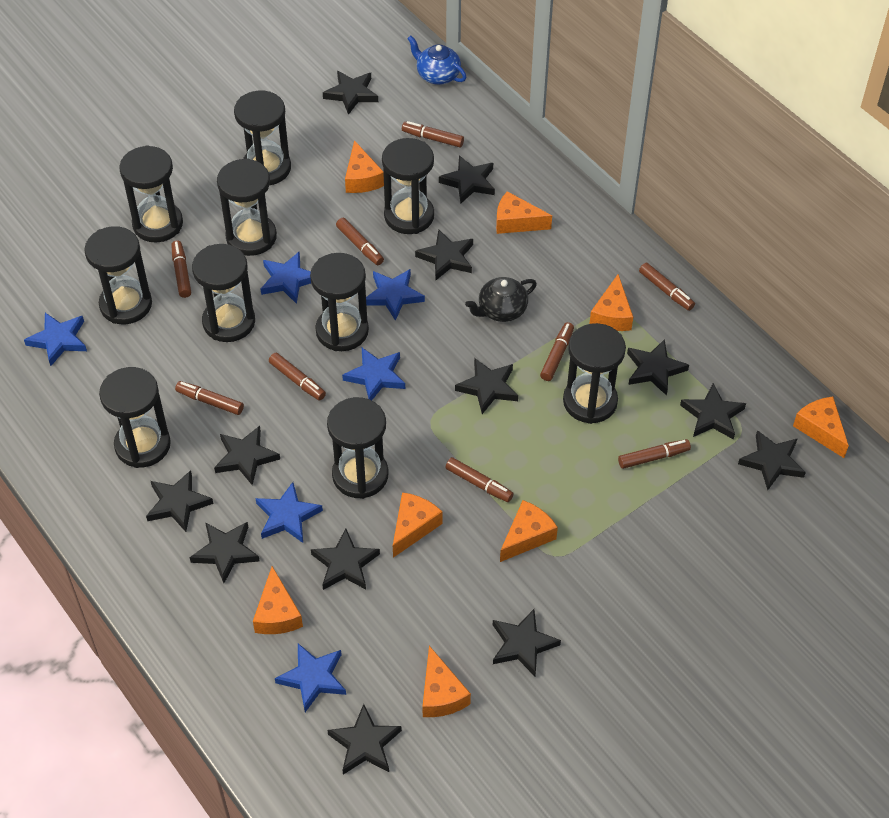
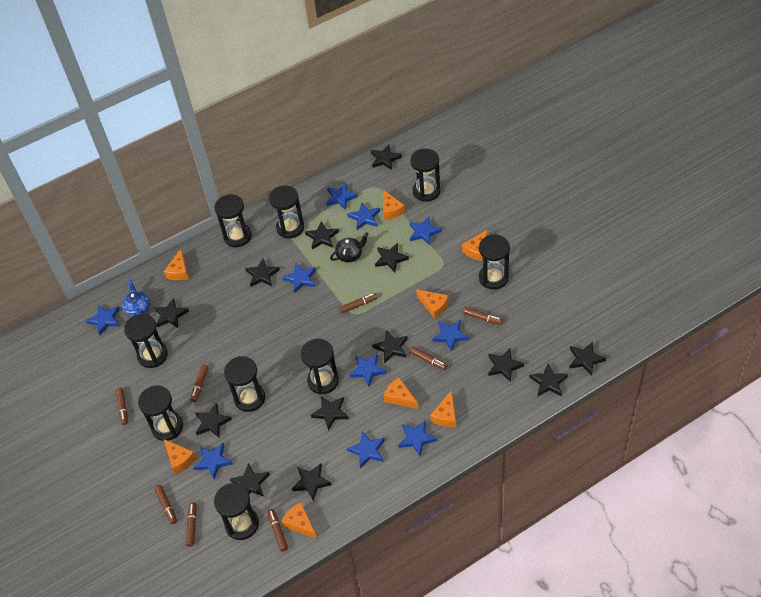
black hourglass: [84,226,152,324] [99,367,171,468] [119,145,183,243] [192,244,255,342] [217,159,277,256] [234,91,291,185] [310,253,369,351] [327,397,388,499] [382,138,434,234] [563,323,626,424] = 10 -> [124,314,168,368] [138,386,183,441] [214,483,259,540] [215,194,252,247] [224,356,265,412] [269,186,304,239] [301,339,339,395] [410,149,441,202] [479,235,510,290] = 9
blue star: [24,313,87,366] [256,482,323,543] [261,252,311,304] [275,644,346,712] [342,348,405,400] [366,269,425,321] = 6 -> [86,305,120,335] [193,443,233,479] [282,263,316,293] [326,183,358,210] [347,203,380,230] [347,431,385,468] [349,353,387,386] [398,421,437,456] [409,217,442,245] [432,320,469,352] = 10
brown marker: [171,241,191,298] [175,381,244,415] [269,353,326,401] [336,218,384,265] [402,121,464,147] [445,457,514,502] [540,322,574,381] [618,439,691,469] [639,263,695,311] = 9 -> [116,388,128,425] [154,485,177,524] [186,502,197,547] [190,364,209,402] [267,509,288,552] [339,293,377,313] [410,346,448,370] [463,307,503,325] = 8

